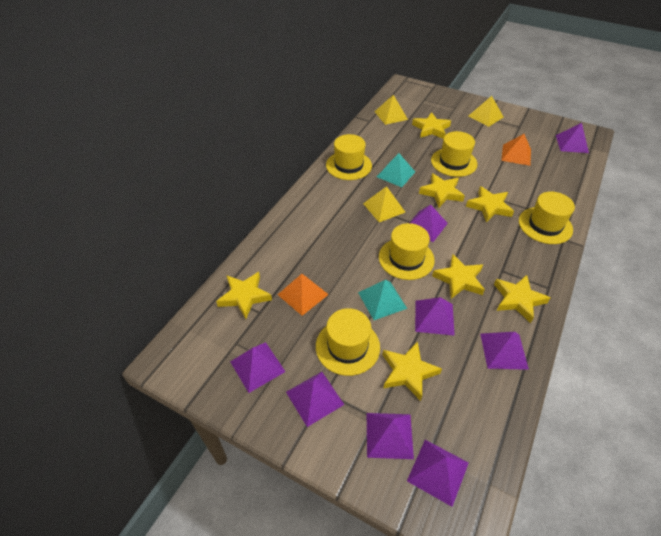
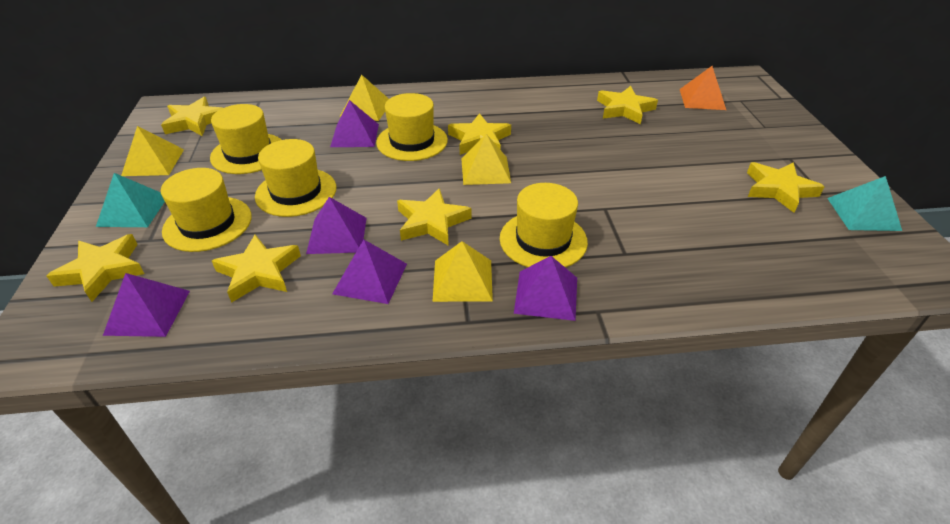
orange pyramid: [278,274,329,316] [501,134,531,166] = 2 -> [680,66,726,110] = 1
purple pyramid: [230,342,285,393] [286,372,344,427] [367,413,414,459] [407,440,469,507] [410,205,448,242] [415,297,455,336] [480,332,529,370] [556,123,589,153] = 8 -> [103,273,190,337] [306,197,367,254] [330,100,379,147] [332,240,407,304] [514,256,577,321] = 5
yellow pyramid: [363,186,405,222] [375,95,408,125] [468,96,503,127] = 3 -> [121,126,184,176] [340,75,389,121] [433,241,493,302] [461,134,511,185] = 4

